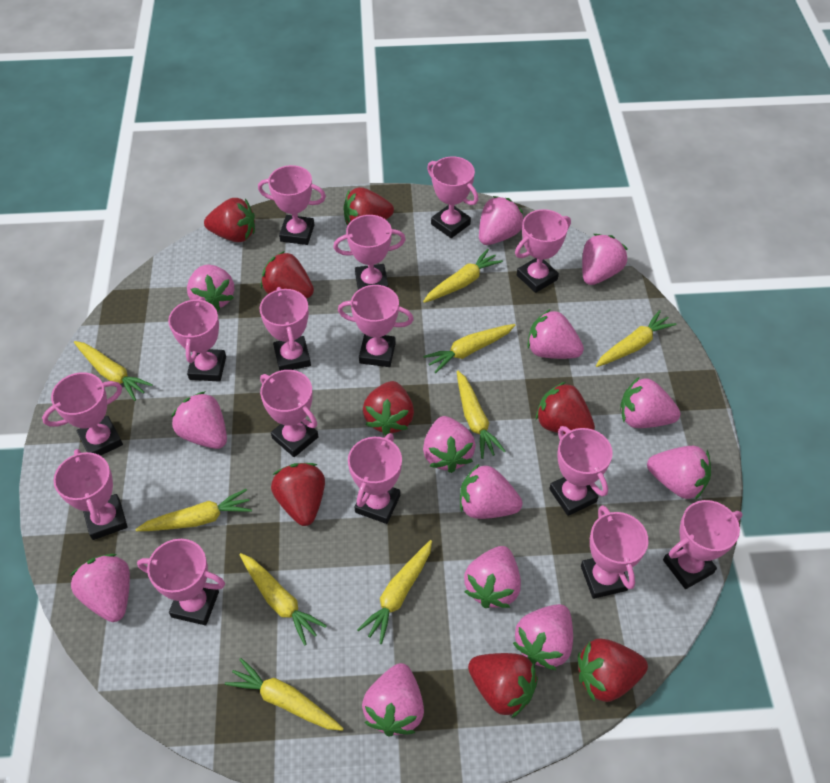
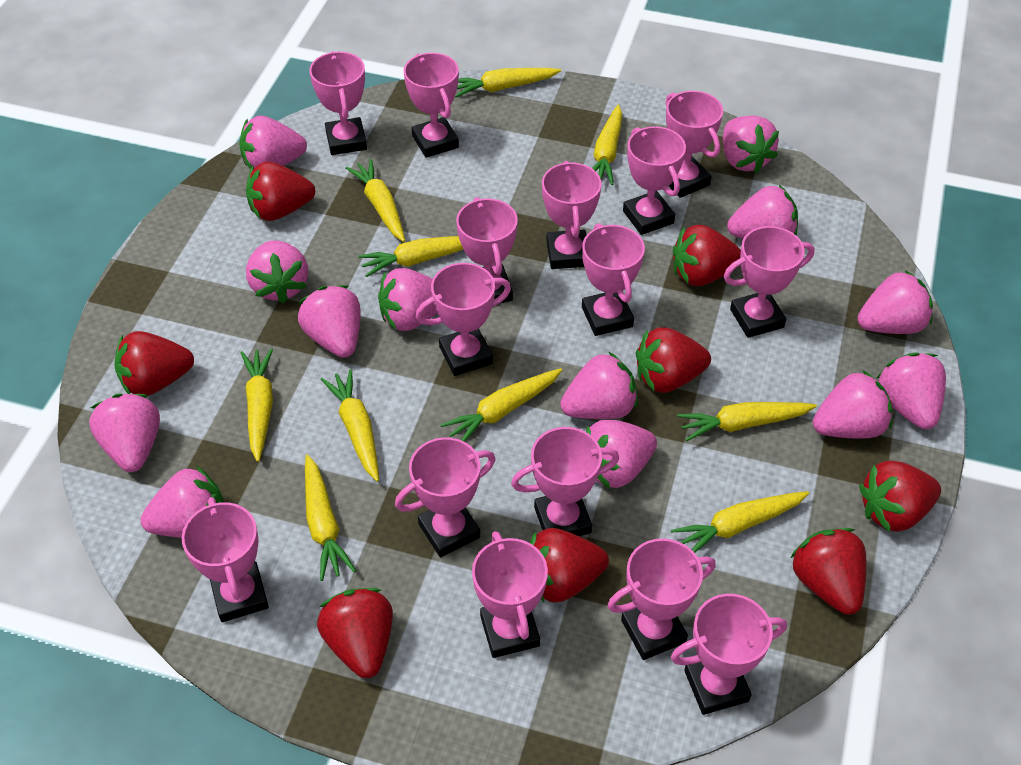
yellow carrot: [74,341,153,401] [135,489,252,531] [225,658,344,731] [239,553,327,646] [357,540,432,644] [423,249,503,303] [423,324,516,373] [457,371,506,459] [596,310,677,367] = 9 -> [241,348,273,462] [305,454,356,581] [321,369,379,482] [345,159,405,242] [358,236,463,277] [441,368,562,442] [455,68,561,98] [592,105,622,185] [671,491,809,553] [677,402,817,441] = 10

